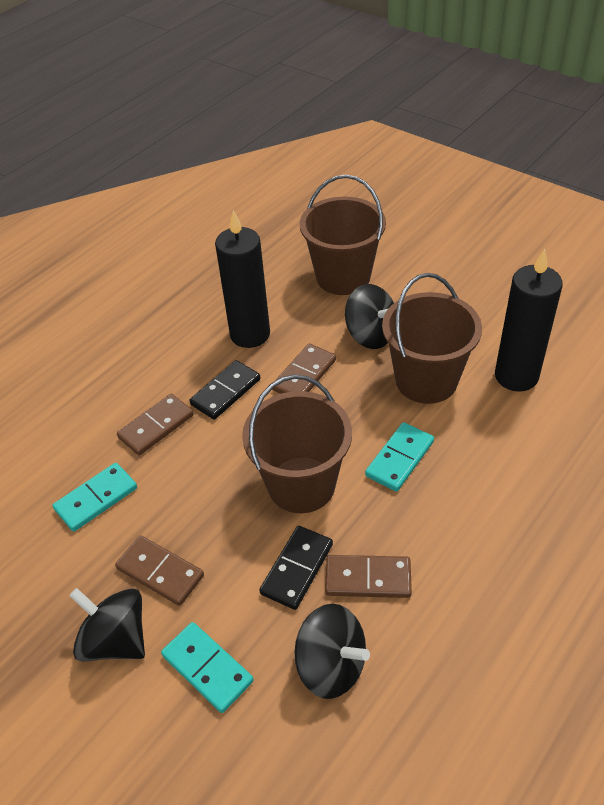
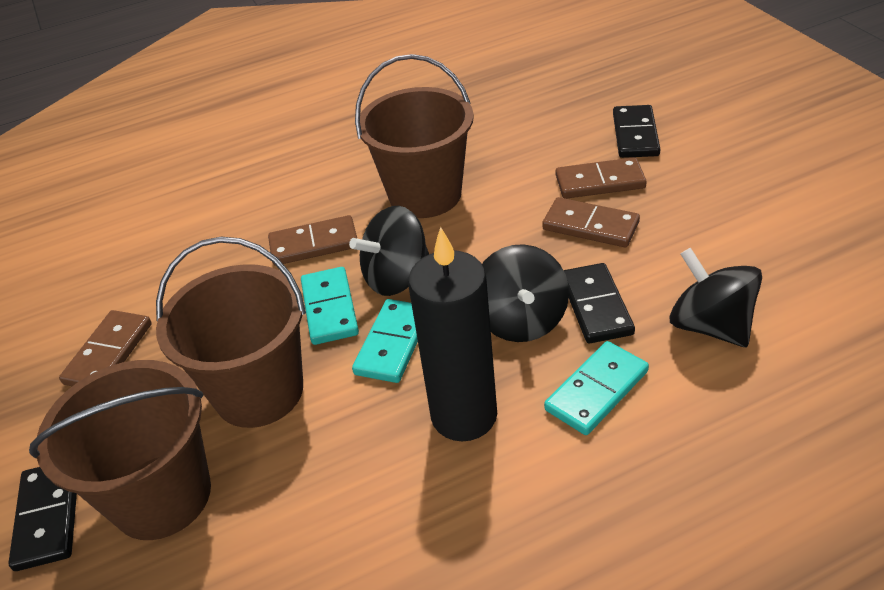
black candle: [215,210,270,348] [495,249,563,392] = 2 -> [408,227,497,441] = 1
black domino: [189,360,261,420] [259,526,333,610] = 2 -> [8,467,77,571] [563,263,635,343] [613,105,660,158] = 3

